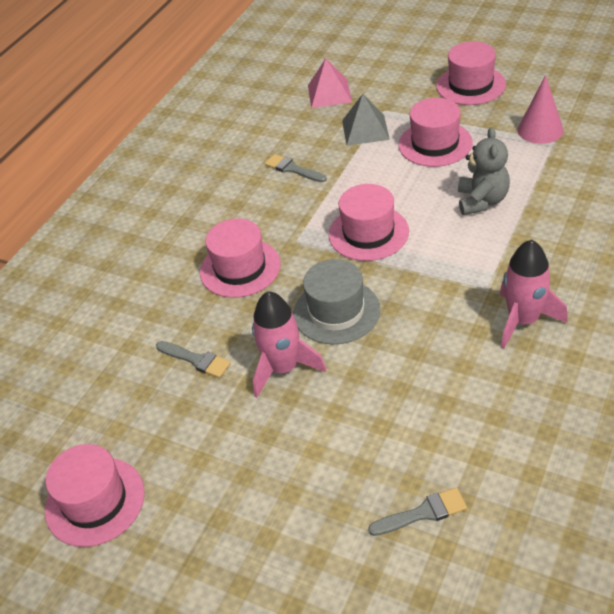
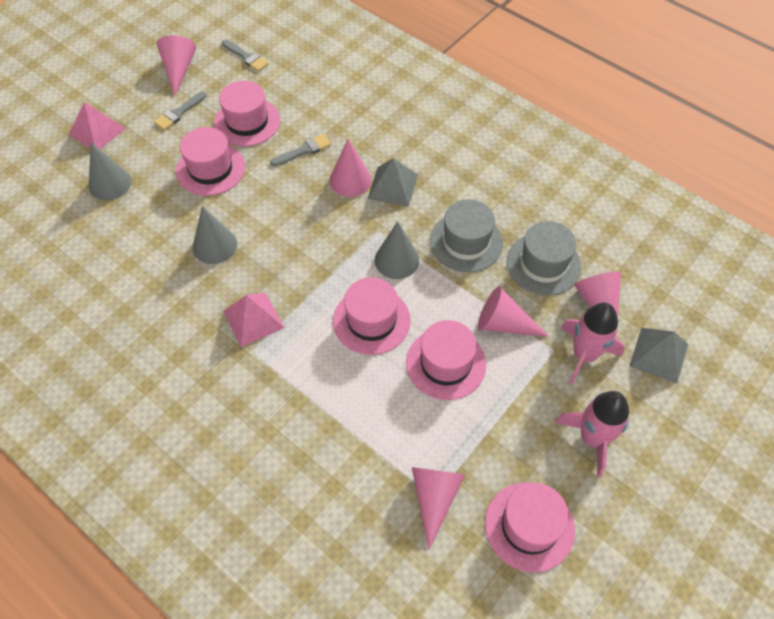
grey cone: none = 0 -> [89,142,132,200] [193,206,237,264] [374,221,419,279] = 3
grey hat: [294,259,380,344] = 1 -> [430,199,503,272] [507,221,581,295] = 2
grey pyramid: [342,94,390,146] = 1 -> [368,158,418,207] [630,328,688,384] = 2
grey teddy bear: [458,127,510,215] = 1 -> none = 0
pink cone: [518,75,563,144] = 1 -> [157,35,196,96] [330,139,372,197] [412,467,465,550] [478,286,549,337] [574,271,621,337] = 5
pink pyramid: [308,58,352,108] = 1 -> [69,102,126,149] [223,293,284,347] = 2

